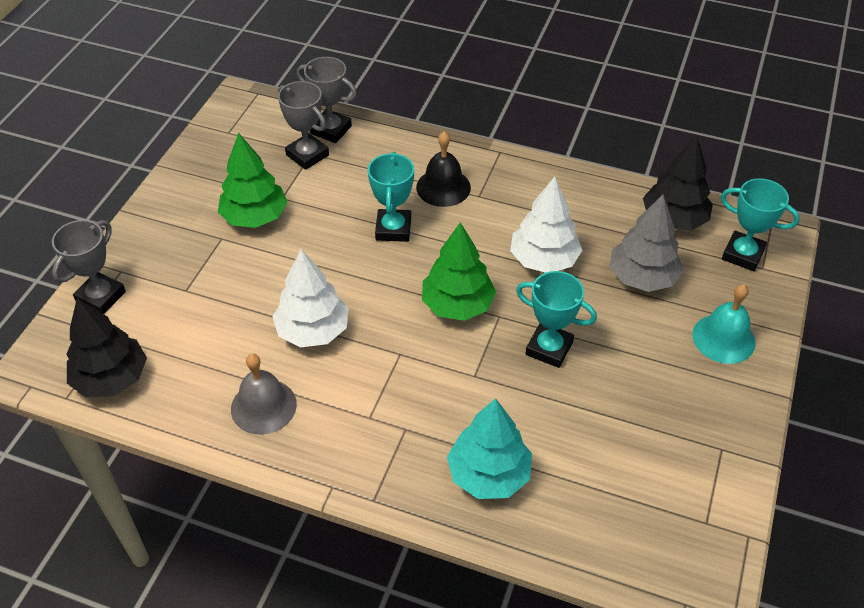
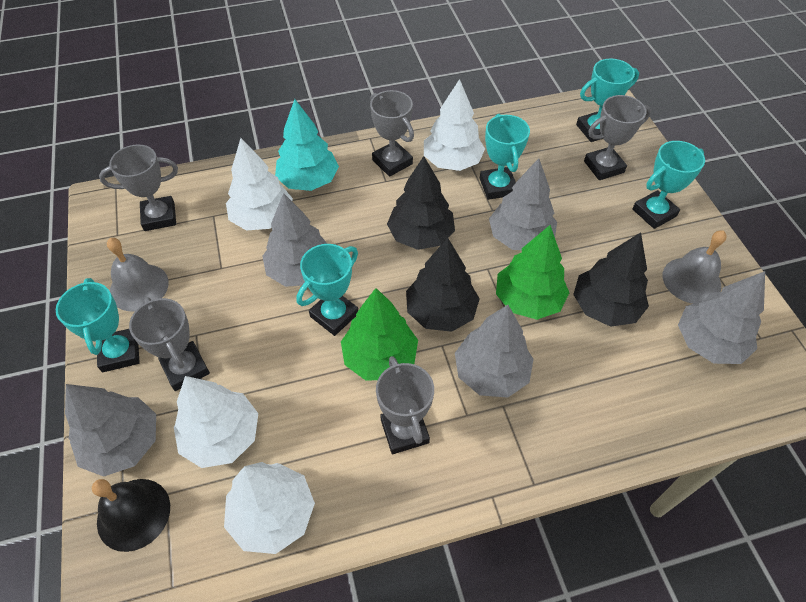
black tree: [66,298,147,397] [643,135,713,230] = 2 -> [387,156,455,250] [406,238,480,332] [573,232,649,327] = 3
grey bell: [231,354,297,435] = 1 -> [107,238,169,311] [663,230,727,304] = 2
grey tree: [609,195,683,292] = 1 -> [65,384,156,477] [262,193,327,287] [455,305,534,398] [489,158,557,250] [678,271,765,364] = 5
grey trophy: [52,220,126,314] [278,81,329,170] [297,57,357,143] = 3 -> [99,144,178,231] [129,297,210,391] [370,90,414,177] [376,356,434,454] [584,95,651,180] = 5
turquoise bell: [692,284,756,364] = 1 -> none = 0
turquoise trophy: [368,152,414,242] [516,271,597,368] [721,178,800,271] = 3 -> [56,278,140,372] [296,244,358,336] [480,114,530,200] [576,59,639,142] [632,141,705,229] = 5
white tree: [272,249,349,348] [510,177,582,273] = 2 -> [174,376,258,468] [224,462,315,554] [226,138,293,230] [424,79,485,171] = 4

